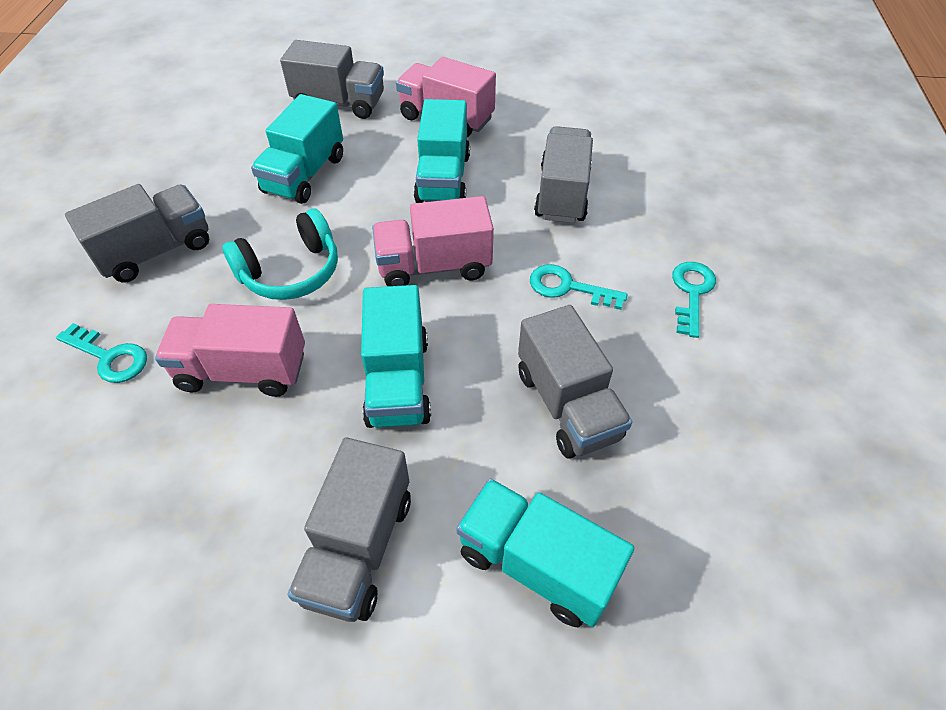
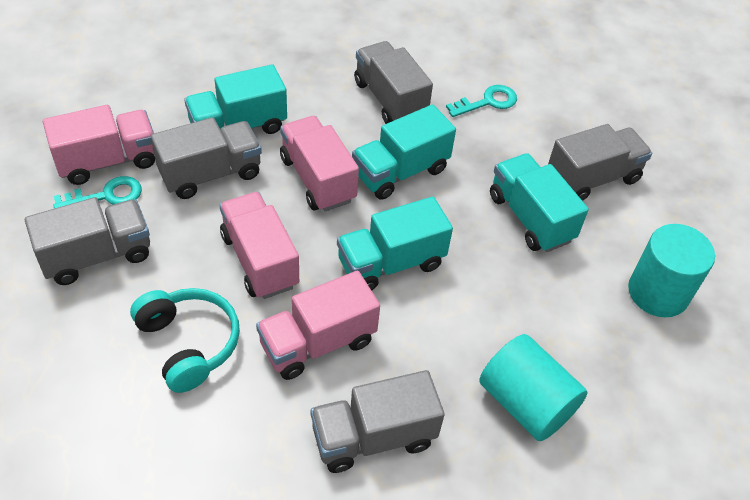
pink truck: [155,304,305,397] [372,196,494,286] [396,57,496,137] = 3 -> [43,105,155,185] [220,192,299,299] [256,271,380,380] [280,116,359,211] = 4
turquoise cylinder: none = 0 -> [479,334,588,441] [628,224,715,317] = 2
turquoise key: [56,323,147,383] [530,264,628,310] [672,262,716,338] = 3 -> [53,176,142,209] [446,85,517,117] = 2

